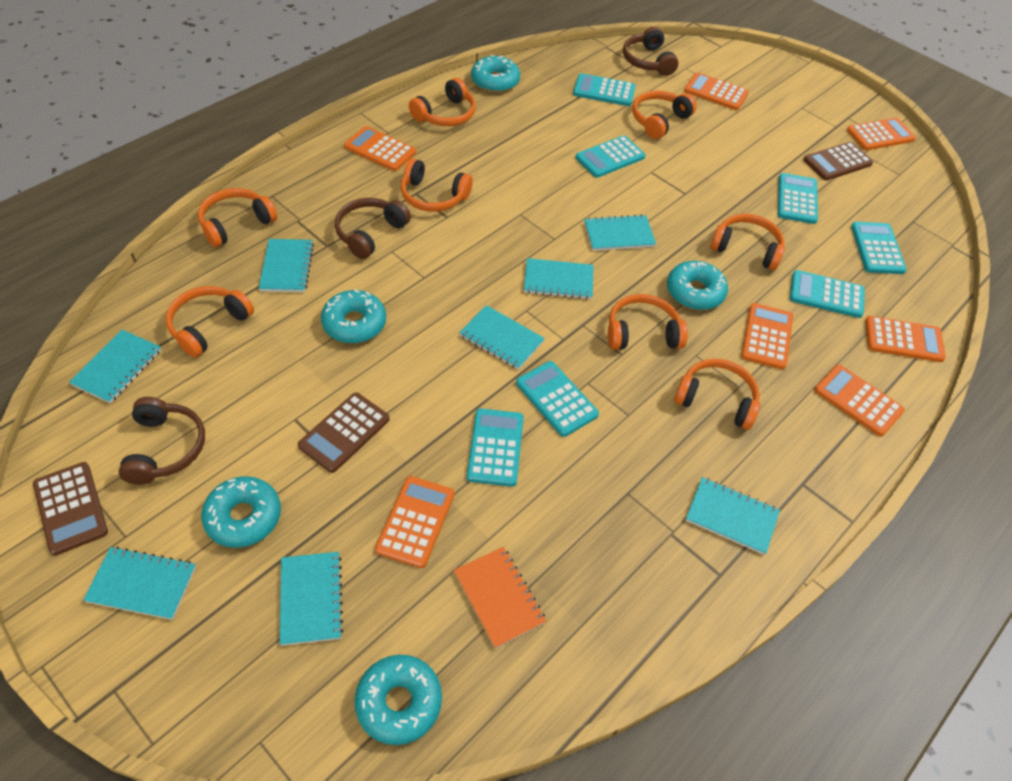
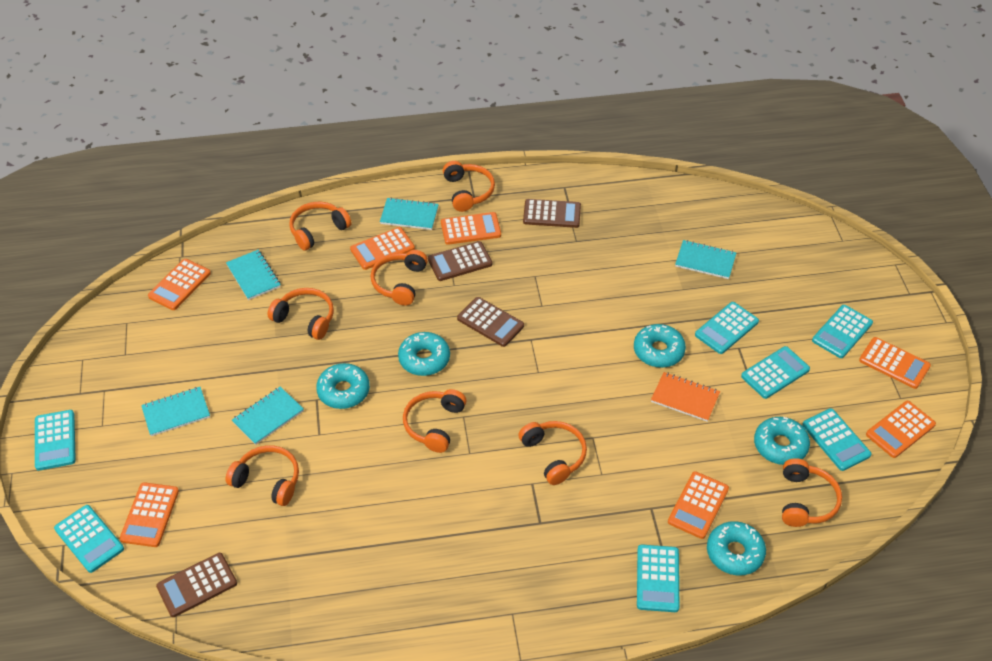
brown calculator: [33,462,108,556] [298,392,390,473] [803,142,873,181] = 3 -> [156,553,237,617] [428,241,492,281] [457,297,524,347] [523,199,581,228] = 4
brown headphones: [118,397,205,485] [335,198,411,259] [623,27,679,76] = 3 -> none = 0
turquoise notebook: [69,330,161,403] [83,547,196,620] [259,239,314,292] [280,552,344,646] [459,305,545,370] [524,258,594,299] [584,214,656,251] [686,477,780,555] = 8 -> [141,387,210,436] [226,250,281,300] [232,387,304,445] [380,197,439,230] [675,240,736,279] = 5

